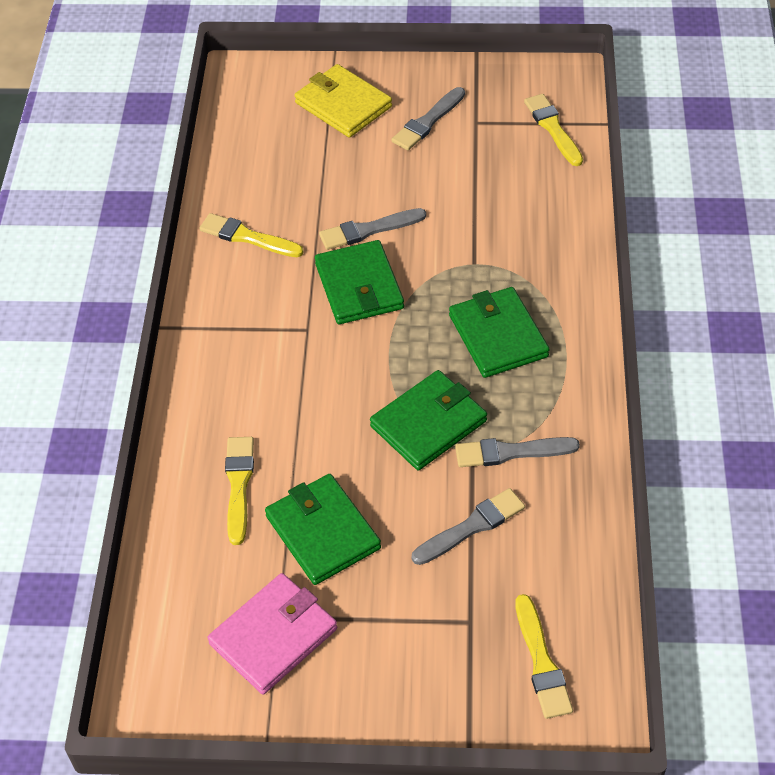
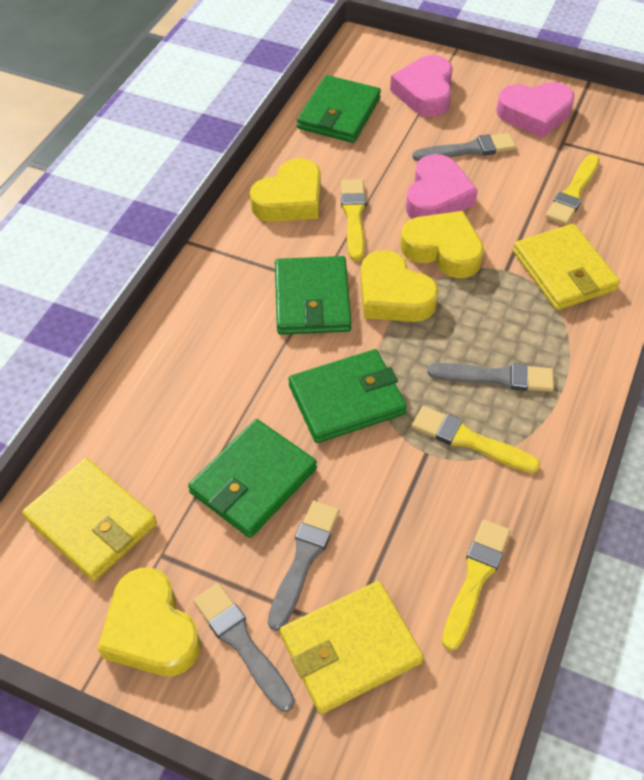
pink heart: none = 0 -> [390,55,453,117] [406,154,478,219] [497,82,574,138] = 3
pink wallet: [207,573,337,695] = 1 -> none = 0
yellow heart: none = 0 -> [98,568,201,676] [250,158,321,222] [361,250,439,322] [400,211,484,278] = 4
yellow wallet: [294,64,392,138] = 1 -> [22,458,157,581] [280,581,424,714] [513,224,620,310] = 3

